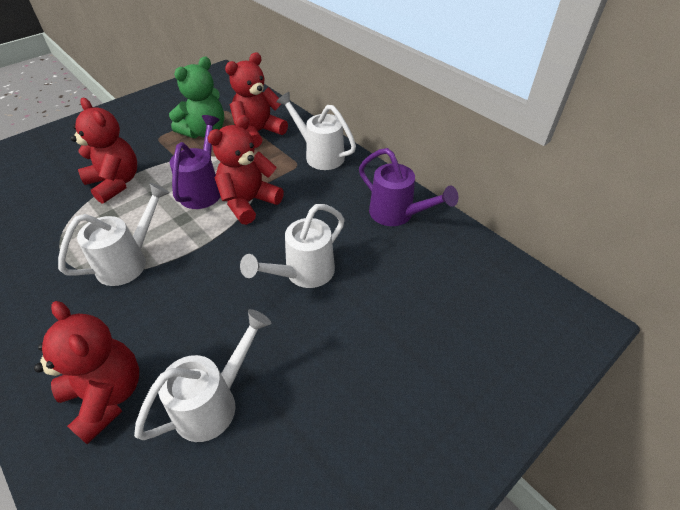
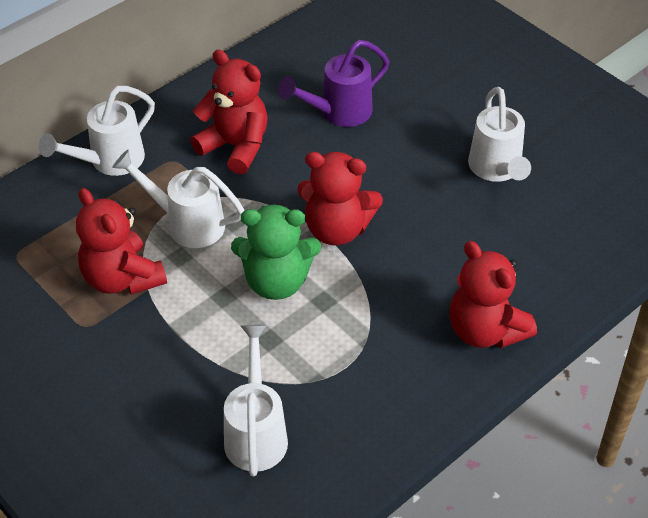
purple watering can: [170,115,221,209] [359,148,458,226] = 2 -> [278,40,389,127] = 1

